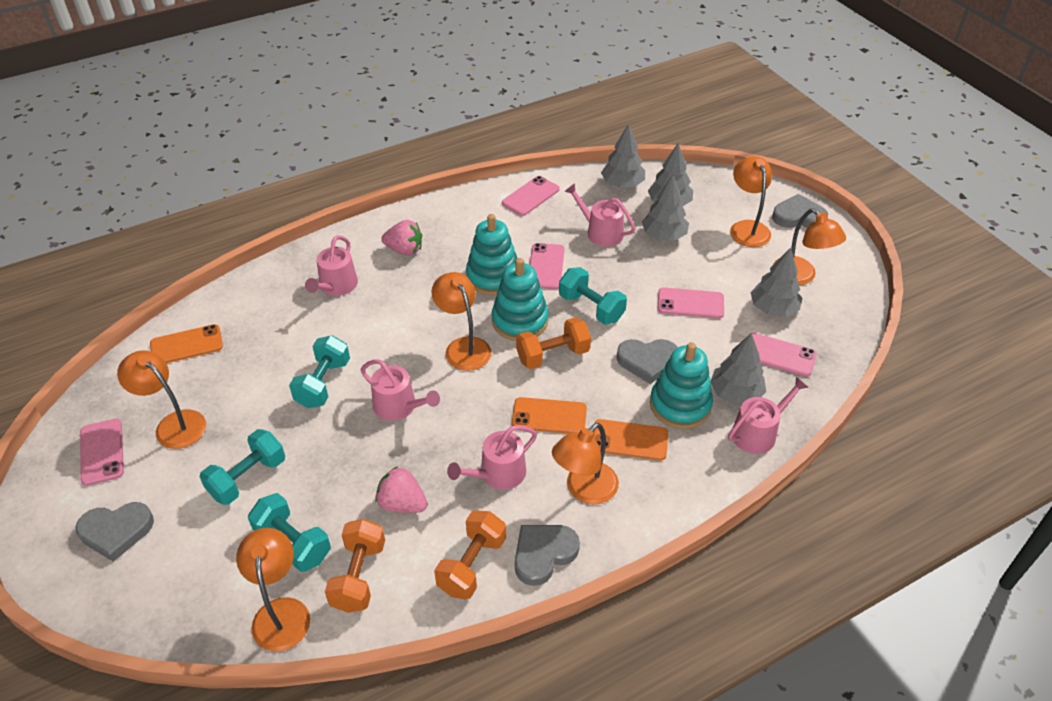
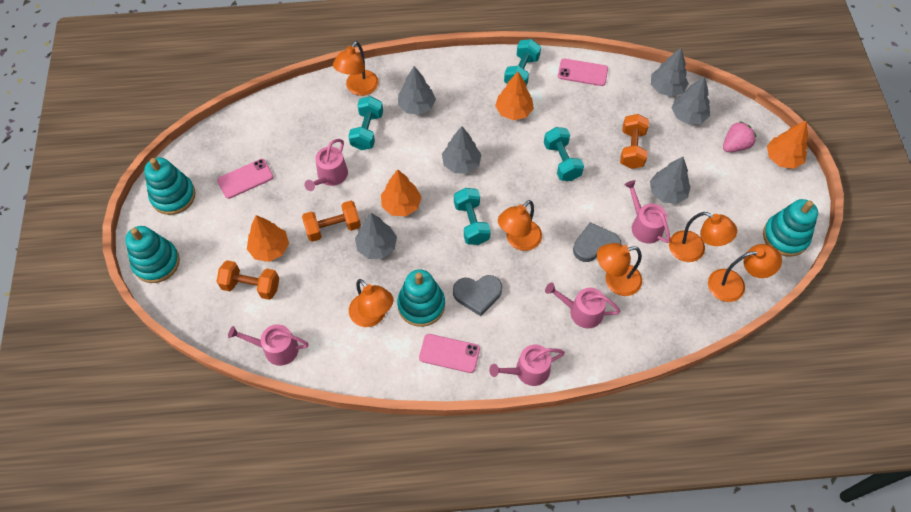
grey heart: [76,502,154,562] [515,525,580,586] [616,339,678,384] [772,194,828,228] = 4 -> [453,275,502,316] [573,222,622,262] = 2
grey tree: [601,123,645,188] [642,175,689,240] [648,143,693,206] [710,333,766,405] [750,247,802,317] = 5 -> [355,213,397,259] [398,66,436,115] [442,126,481,174] [650,157,691,204] [651,48,689,97] [671,76,710,125] = 6
orange phone: [150,324,223,363] [512,397,587,434] [593,419,668,460] = 3 -> none = 0
orange tree: none = 0 -> [247,215,289,262] [381,169,421,216] [495,72,534,120] [767,120,808,169] = 4
pink phone: [80,419,124,486] [502,176,560,216] [529,243,565,289] [658,287,724,318] [749,333,817,377] = 5 -> [217,159,273,199] [419,334,480,373] [558,58,608,86] = 3
pink strawberry: [375,466,427,513] [381,220,422,256] = 2 -> [723,121,756,152] = 1
turquoise stacking toy: [466,214,517,295] [492,258,549,341] [650,342,713,429] = 3 -> [125,226,180,283] [144,158,196,215] [397,269,445,327] [763,199,818,257] = 4

